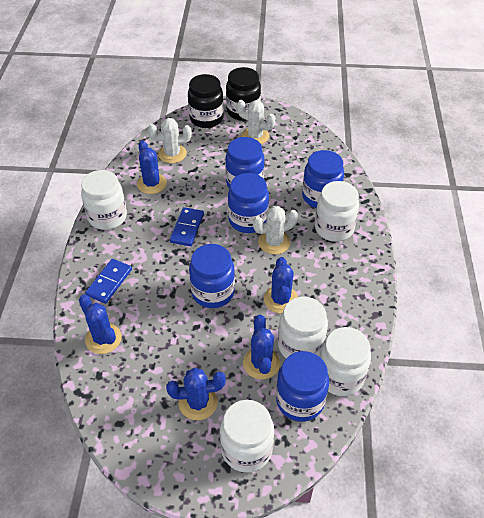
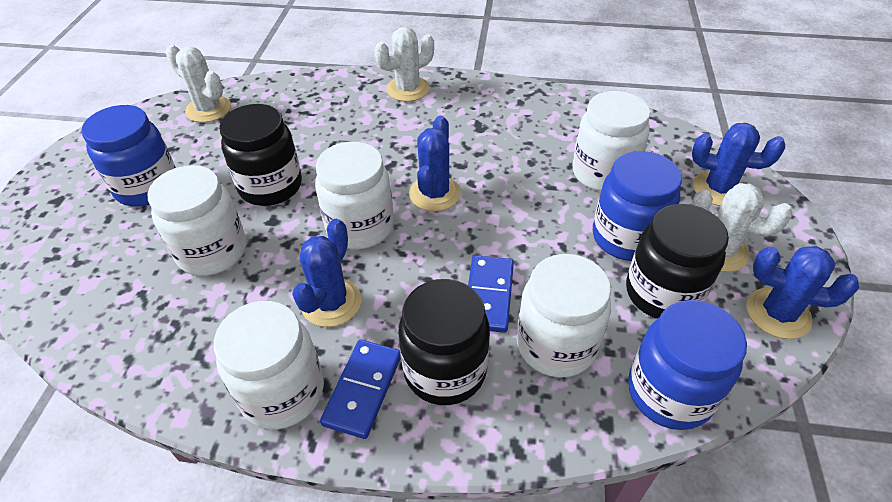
black jar: [188,74,224,128] [226,67,261,121] = 2 -> [219,104,302,206] [398,279,490,405] [626,204,729,319] = 3
blue cactus: [79,294,122,354] [137,141,167,194] [166,368,226,420] [243,315,280,379] [264,257,298,314] = 5 -> [292,219,361,327] [409,116,461,211] [692,123,785,206] [746,246,859,339] = 4
blue jar: [189,244,235,308] [225,137,265,189] [228,173,269,233] [276,351,329,422] [302,150,344,208] = 5 -> [81,105,176,206] [593,151,682,261] [628,300,747,430] = 3

